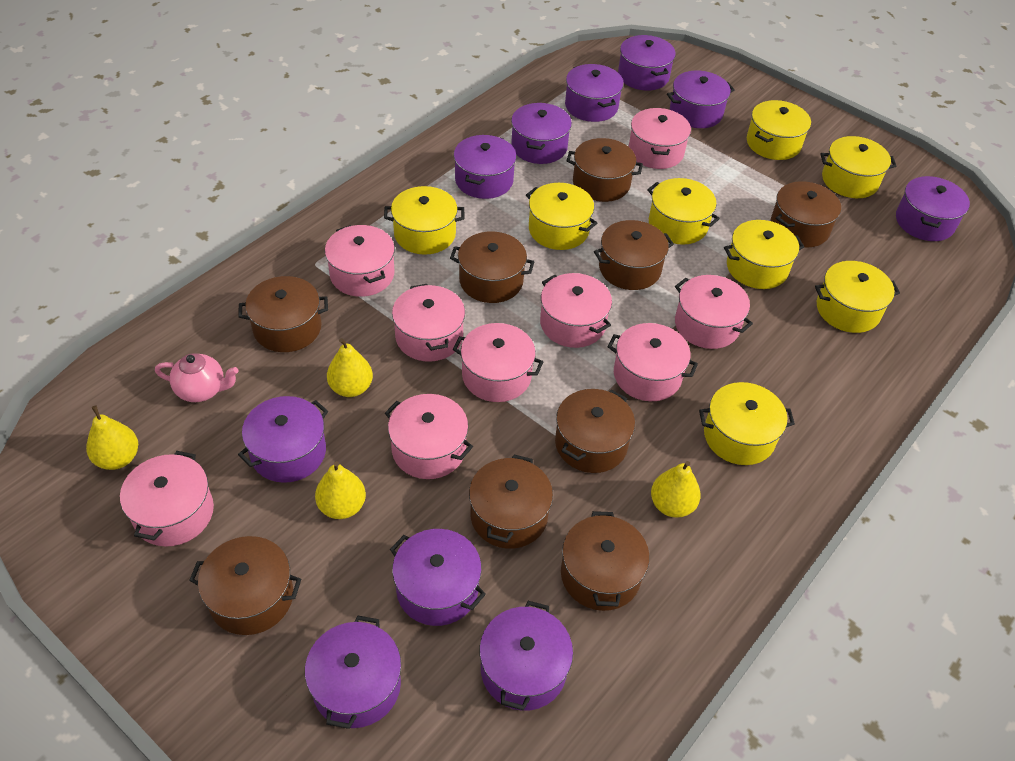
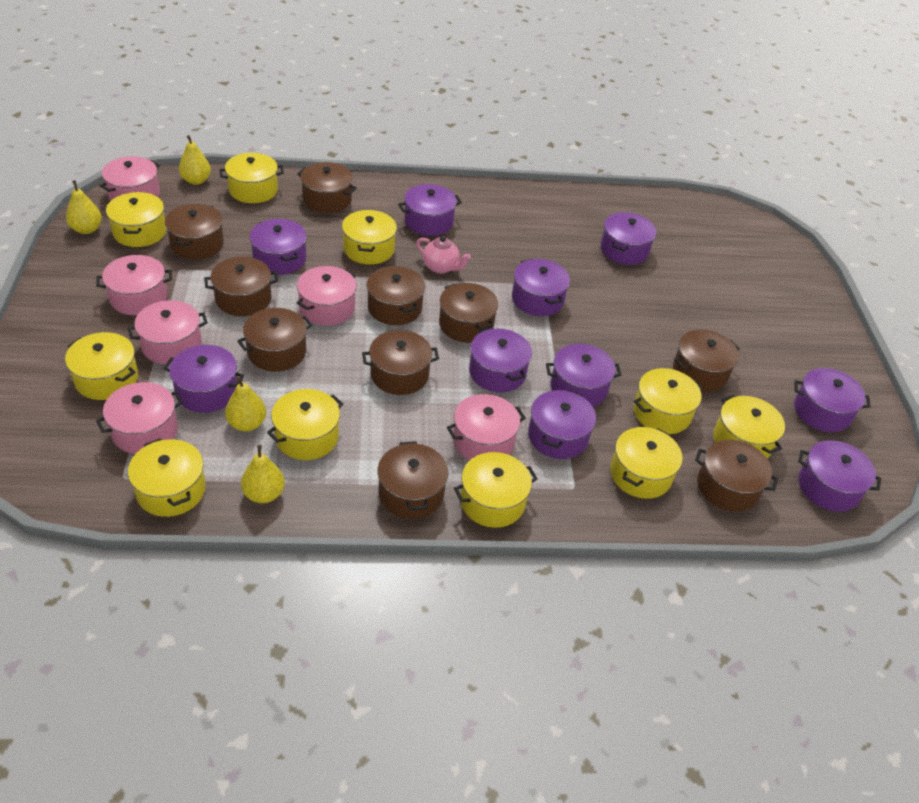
brown pot: [189,536,301,635] [238,276,328,352] [450,231,535,303] [469,454,553,549] [555,389,635,473] [561,511,650,611] [566,138,643,202] [594,220,674,290] [771,181,841,248] = 9 -> [165,204,224,259] [204,257,278,316] [237,308,312,372] [297,162,357,213] [362,330,439,395] [367,266,425,325] [377,441,448,519] [439,283,498,343] [673,329,740,392] [695,440,778,512] = 10
pink pot: [120,451,214,547] [325,225,395,297] [385,394,473,479] [392,284,465,362] [453,323,543,402] [540,273,612,348] [608,323,698,401] [629,108,691,169] [675,275,753,349] = 9 -> [96,255,172,315] [96,382,183,454] [100,156,160,201] [128,300,208,365] [297,266,356,326] [447,394,525,460] = 6
yellow pot: [384,186,464,255] [526,183,597,250] [647,178,720,245] [699,382,795,465] [724,220,804,289] [747,100,811,160] [815,261,900,333] [820,136,896,198] = 8 -> [65,332,138,400] [106,192,166,247] [128,438,206,517] [219,153,284,203] [267,389,343,460] [342,210,397,265] [454,452,538,528] [610,427,683,499] [633,368,703,434] [713,395,785,458] = 10

